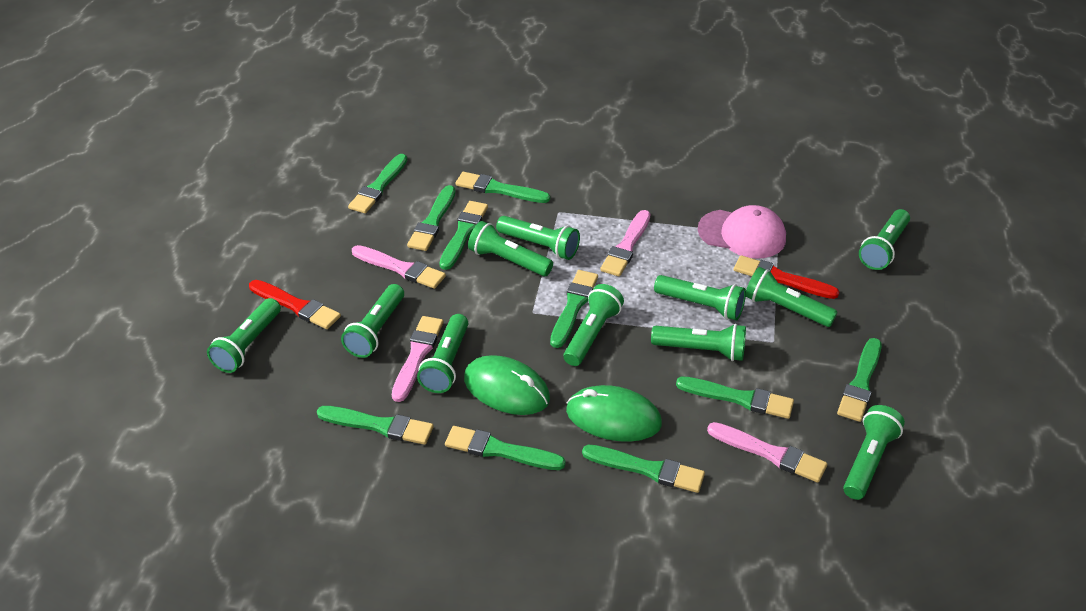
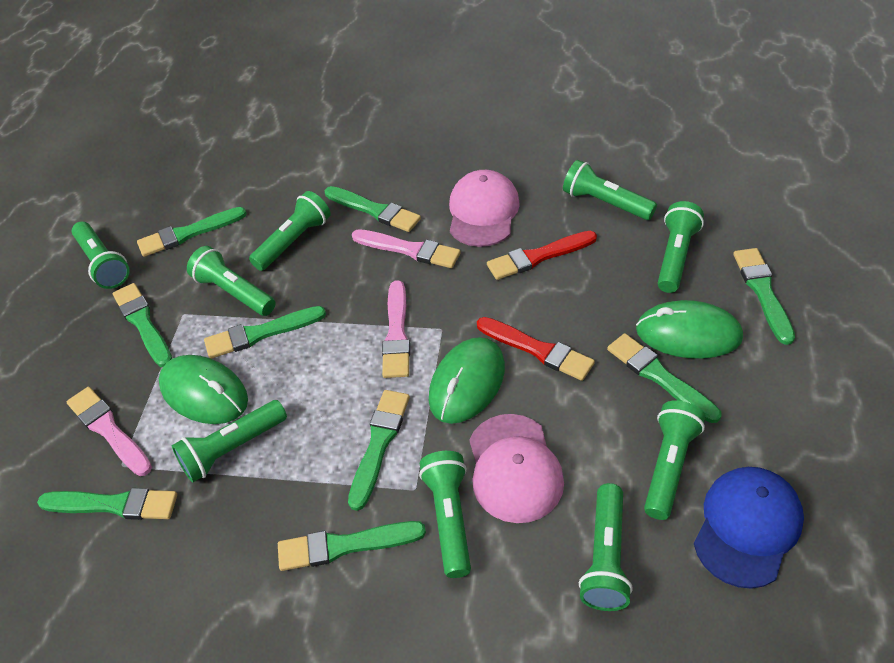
blue cap: none = 0 -> [694,467,804,589] = 1
green brush: [317,406,434,445] [348,154,407,213] [407,185,456,251] [439,201,488,270] [445,426,566,470] [456,172,550,203] [550,270,598,348] [582,445,705,493] [676,376,794,419] [837,338,882,422] = 10 -> [37,488,177,520] [113,283,172,367] [137,207,247,257] [204,306,326,359] [278,521,426,571] [325,186,421,232] [348,390,410,511] [607,333,721,423] [733,248,795,345] = 9
green flashlight: [207,298,281,373] [341,284,404,358] [417,314,469,393] [468,221,553,276] [496,216,580,260] [563,284,624,366] [651,324,746,361] [654,275,746,321] [746,267,837,327] [843,405,905,500] [859,209,910,270] = 11 -> [72,222,130,289] [172,400,287,483] [187,246,276,316] [249,191,331,271] [419,451,471,578] [563,160,657,220] [579,483,633,611] [644,400,705,520] [658,201,704,293] = 9
green mouse: [464,355,550,415] [566,385,662,442] = 2 -> [159,355,248,424] [429,337,505,424] [636,300,743,359] = 3
pink brush: [352,245,446,289] [392,316,443,402] [600,210,651,277] [707,422,827,483] = 4 -> [67,387,152,476] [352,229,461,268] [382,280,410,378] = 3
pink cap: [698,205,786,259] = 1 -> [449,170,520,247] [469,414,564,523] = 2

